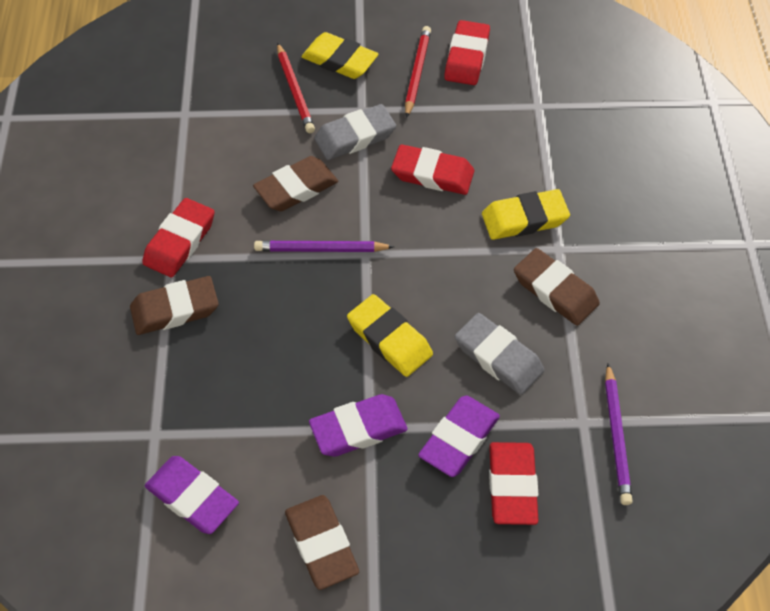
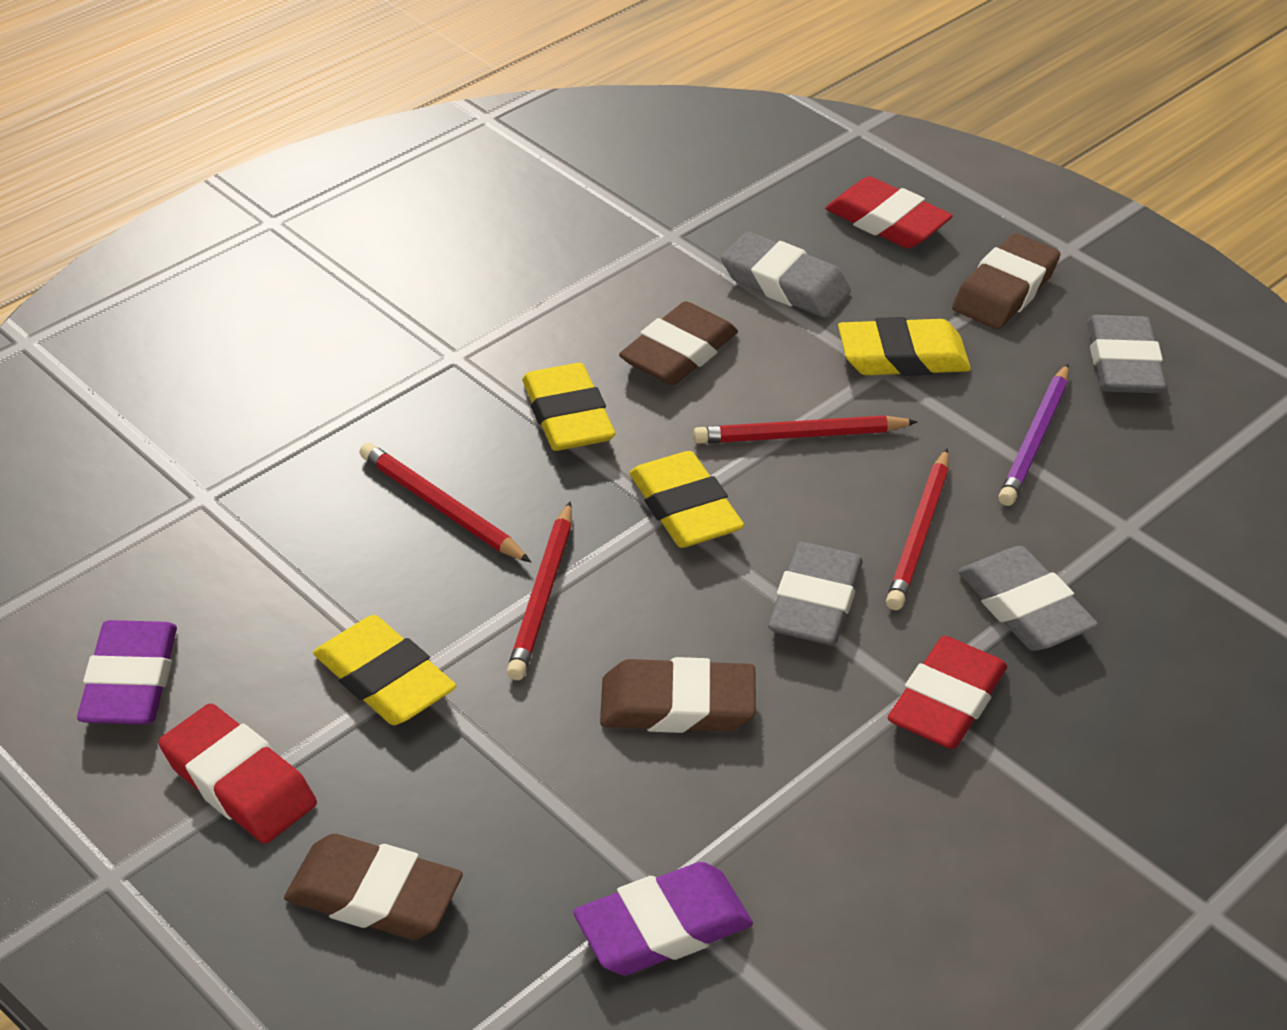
grey eraser: [314,104,396,160] [455,313,544,395] = 2 -> [721,232,851,318] [768,542,863,645] [958,546,1098,651] [1087,315,1166,393] = 4
purple eraser: [145,456,239,534] [309,394,408,457] [418,395,500,477] = 3 -> [77,620,177,724] [573,862,753,975] = 2
purple pencil: [254,241,394,252] [605,363,633,505] = 2 -> [998,364,1069,506] = 1
red eraser: [142,198,214,277] [391,144,474,195] [444,20,490,85] [489,442,538,525] = 4 -> [158,703,317,844] [825,176,953,249] [888,636,1007,749] = 3
red pencil: [277,43,315,133] [405,26,431,118] = 2 -> [360,442,531,562] [506,501,572,680] [693,416,918,444] [886,448,949,610] = 4
yellow eraser: [301,32,379,79] [347,294,433,377] [482,189,570,240] = 3 -> [313,615,456,725] [522,363,615,451] [629,451,744,548] [838,317,971,376] = 4

